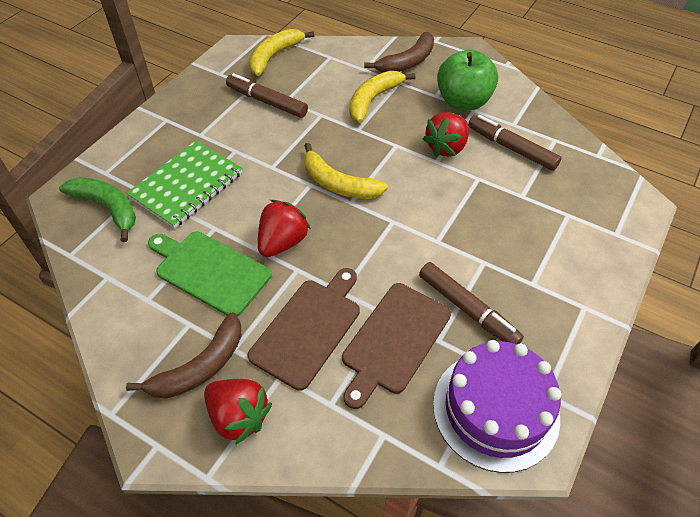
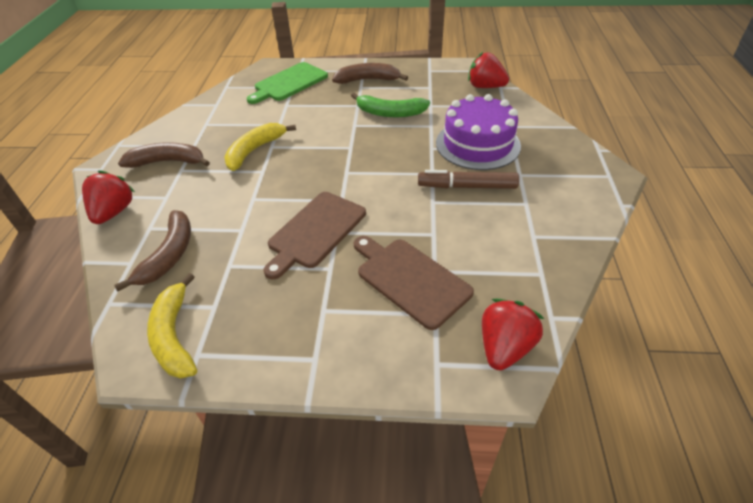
brown banana: [126,312,241,399] [364,32,434,72] = 2 -> [114,210,191,291] [118,142,210,168] [332,63,408,84] = 3
brown marker: [226,73,308,118] [419,262,524,344] [468,115,561,171] = 3 -> [418,170,519,189] = 1
green apple: [437,49,498,111] = 1 -> none = 0
green notebook: [126,140,243,229] = 1 -> none = 0
yellow banana: [249,29,314,76] [304,143,388,199] [350,71,415,123] = 3 -> [147,273,197,379] [224,123,296,171] = 2

